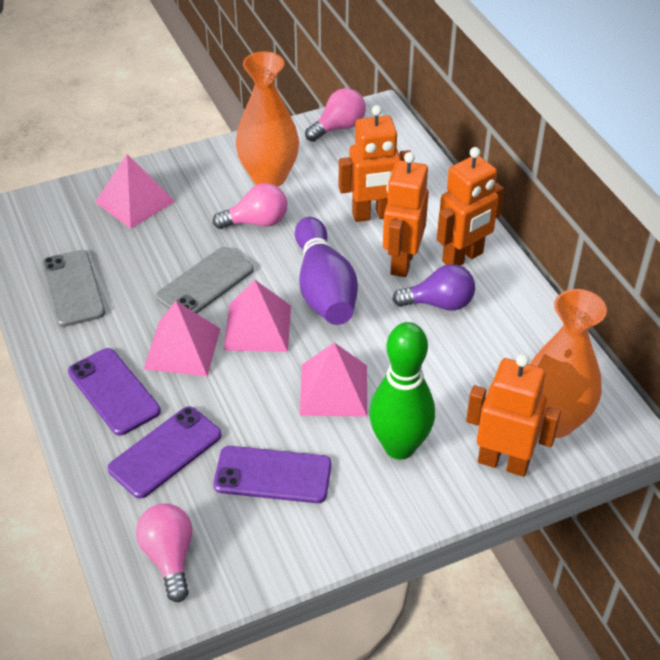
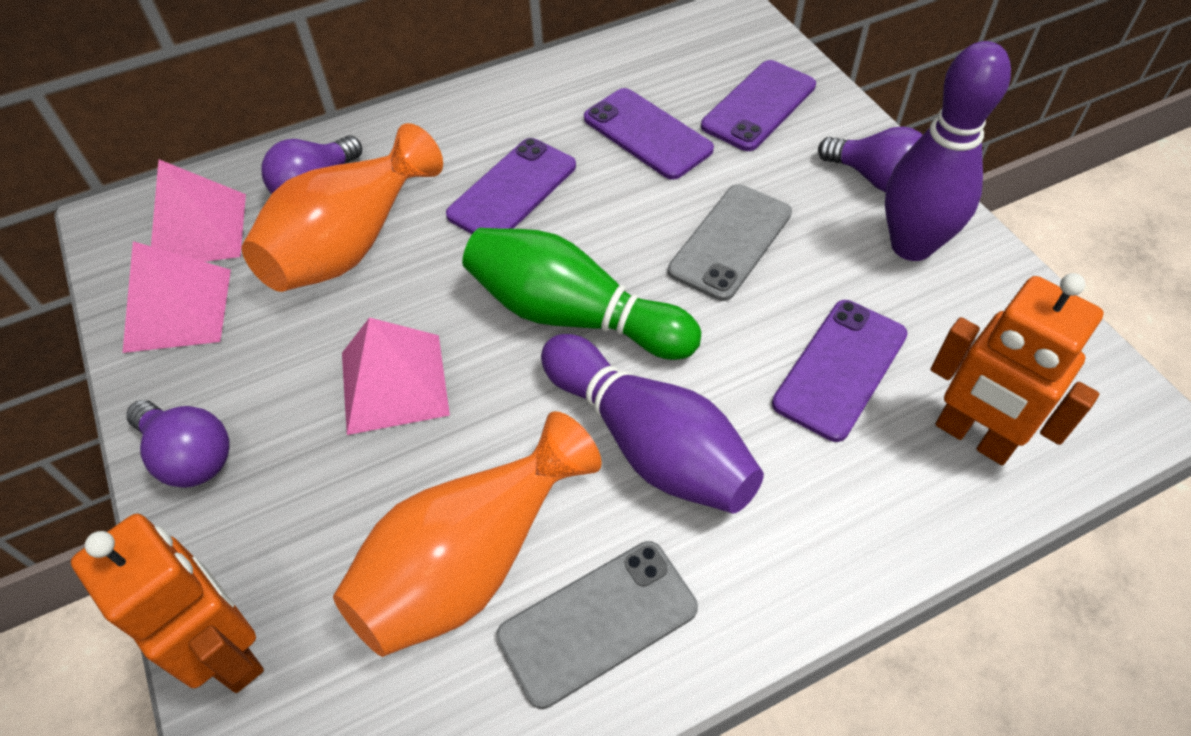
orange robot: [339,105,411,222] [383,152,429,277] [437,147,504,266] [466,354,561,477] = 4 -> [71,514,264,693] [931,273,1104,465] = 2
pink light bulb: [136,504,192,602] [213,183,288,229] [305,88,366,142] = 3 -> none = 0
pink pyramid: [95,154,175,229] [144,301,220,376] [224,280,291,352] [300,343,367,417] = 4 -> [123,241,231,353] [151,160,246,262] [342,318,450,435] = 3
purple bowling pin: [295,217,358,325] = 1 -> [541,334,764,513] [885,41,1011,261] = 2
purple light bulb: [392,264,475,311] = 1 -> [126,400,230,488] [262,135,362,194] [818,126,923,192] = 3
purple phone: [68,348,161,436] [108,406,222,499] [213,446,332,503] = 3 -> [446,138,576,234] [584,88,714,180] [701,60,816,151] [772,300,908,442] = 4

